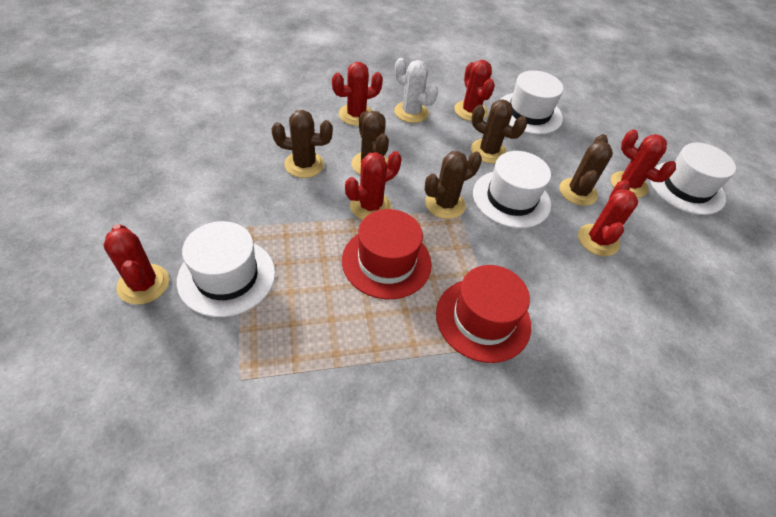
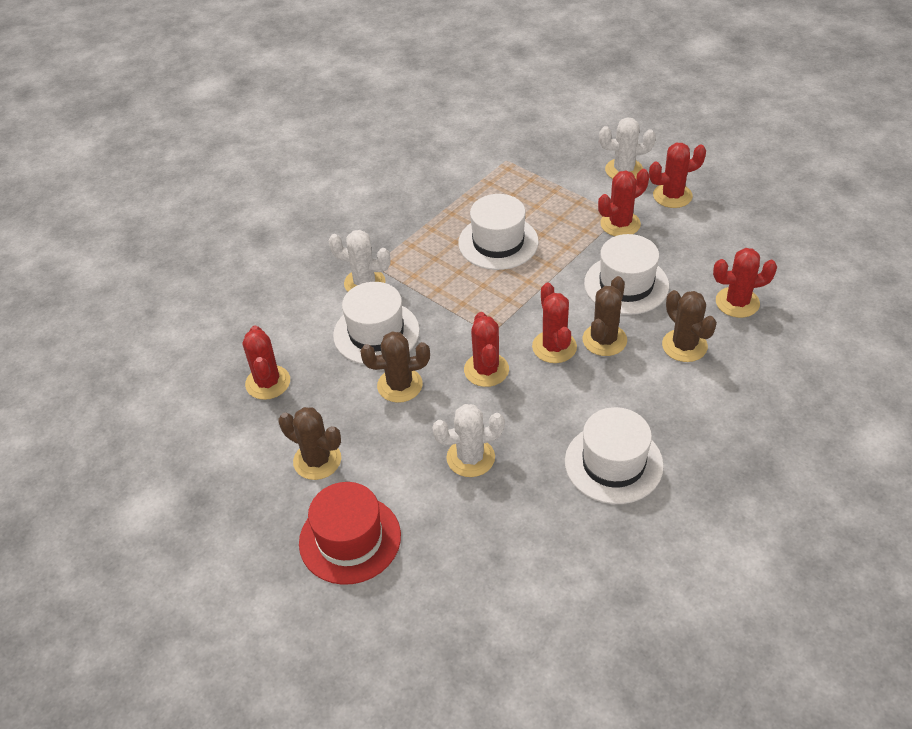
brown cactus: [271,110,333,178] [352,111,389,175] [425,151,482,219] [471,99,527,164] [559,134,613,206] = 5 -> [279,407,341,480] [360,331,430,403] [583,276,627,356] [662,290,717,362] = 4
red hat: [342,209,432,299] [436,265,531,363] = 2 -> [299,482,401,585] = 1
white cactus: [394,58,438,123] = 1 -> [328,230,391,292] [432,404,505,477] [599,117,656,179] = 3

